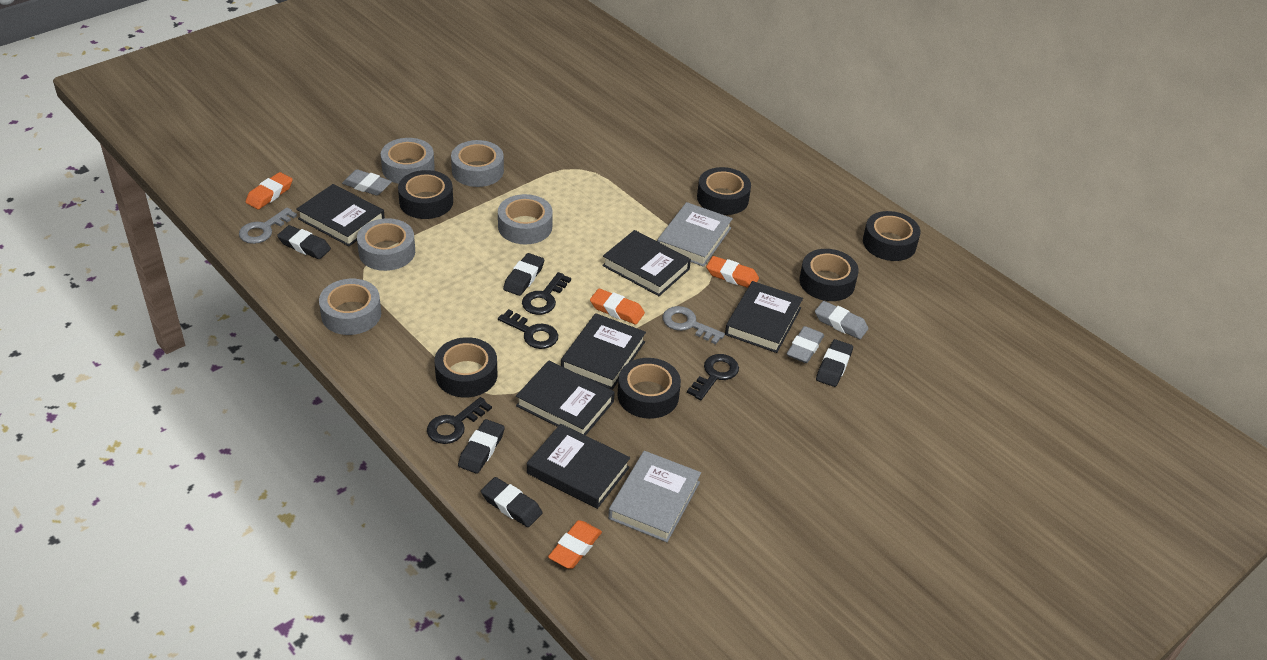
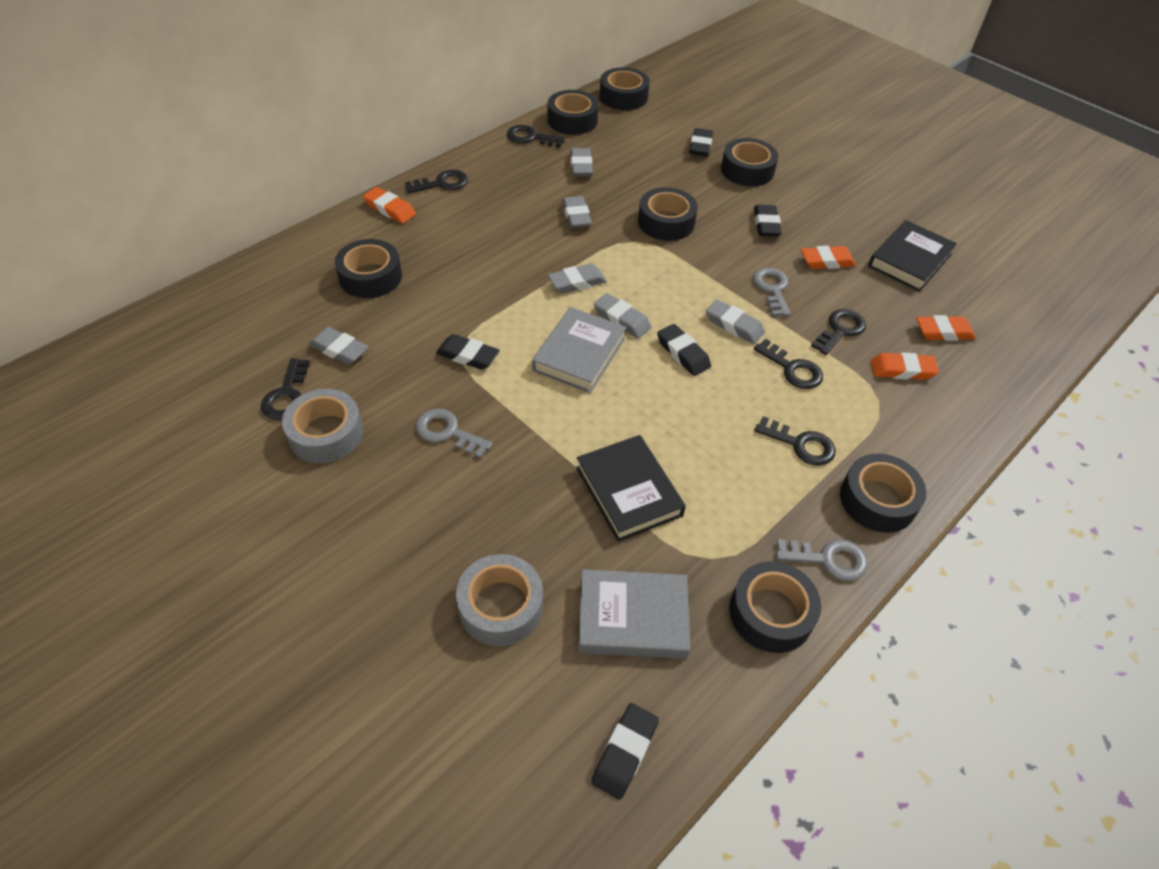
black book: [296,184,385,246] [516,361,615,435] [527,424,630,509] [561,313,646,390] [602,230,691,296] [725,281,803,353] = 6 -> [576,435,686,542] [868,220,957,292] = 2
black key: [427,397,492,444] [498,309,558,349] [522,272,571,315] [687,354,739,400] = 4 -> [261,358,310,420] [405,170,468,194] [507,125,565,147] [754,339,823,389] [755,416,836,466] [811,309,866,355] = 6
black tape: [398,170,453,219] [435,337,497,398] [617,358,681,419] [697,167,751,215] [800,249,859,301] [863,211,920,261] = 6 -> [335,239,402,298] [547,90,599,135] [600,67,650,110] [638,187,698,241] [721,138,778,187] [729,561,821,653] [840,454,927,533] = 7
grey eraser: [342,169,392,196] [787,326,824,363] [815,301,869,339] = 3 -> [309,327,369,365] [548,263,607,293] [562,196,592,228] [570,148,593,176] [594,293,652,339] [706,299,765,344] = 6
grey key: [239,207,297,244] [663,306,725,344] = 2 -> [416,409,492,459] [753,268,791,317] [776,539,867,581] = 3
grey tape: [319,279,381,335] [357,218,415,271] [381,138,435,184] [451,140,504,187] [498,194,553,244] = 5 -> [282,389,363,463] [456,554,543,646] = 2

